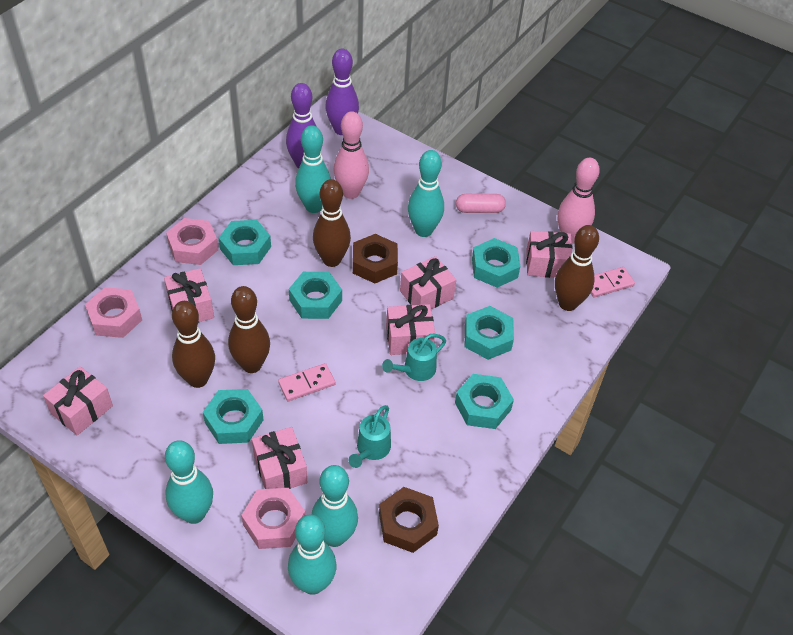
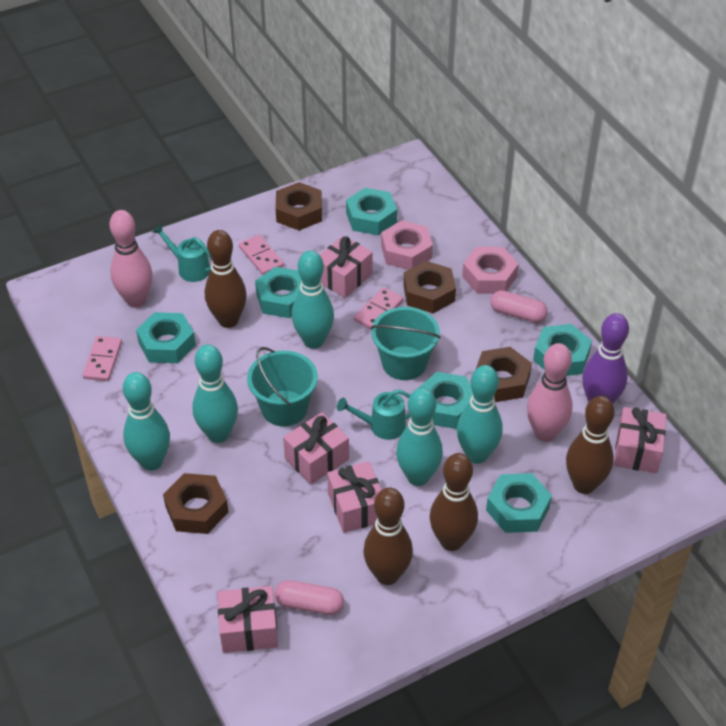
brown nut: [353,234,398,284] [379,487,439,553] = 2 -> [163,473,229,534] [275,182,322,231] [403,261,456,313] [476,347,532,402] = 4
pink capsule: [456,194,506,213] = 1 -> [275,580,344,615] [490,290,548,323] = 2
pink domino: [278,363,335,401] [591,267,635,298] = 2 -> [83,336,122,381] [239,235,284,275] [354,287,403,330] = 3
pink gift: [43,366,113,435] [164,268,214,323] [252,427,307,489] [386,304,435,355] [400,256,456,309] [526,231,573,278] = 6 -> [218,586,278,653] [283,412,349,484] [320,236,373,298] [327,461,381,533] [614,407,666,473] = 5
pink nut: [85,287,142,338] [166,218,218,265] [241,488,305,549] = 3 -> [381,221,433,270] [462,247,519,294] = 2
purple bowling pin: [286,83,317,169] [325,49,359,135] = 2 -> [582,313,629,403] = 1
turquoise bucket: none = 0 -> [247,347,318,426] [371,307,441,380] = 2

